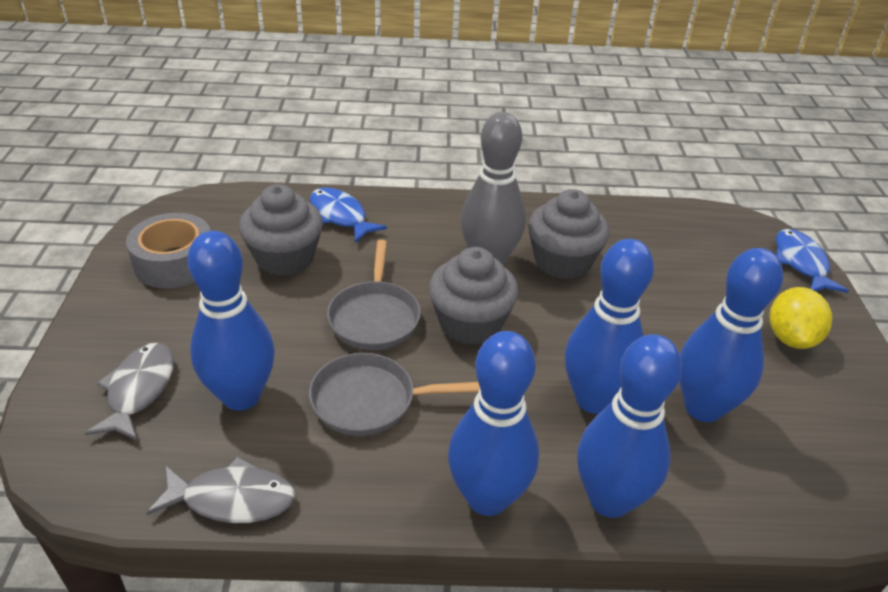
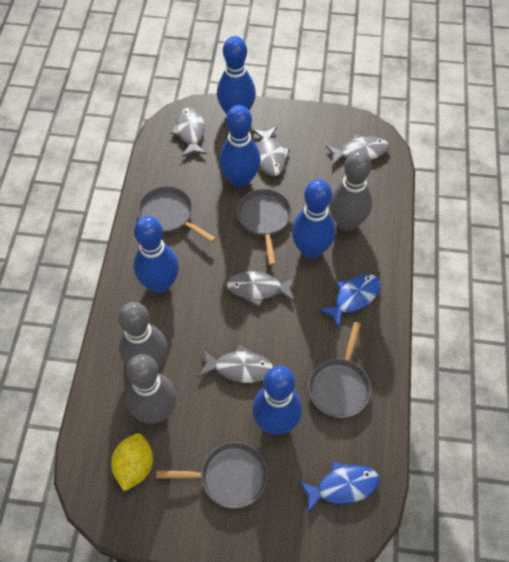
grey bowling pin: [461,112,526,265] = 1 -> [118,302,167,368] [126,354,176,424] [329,151,372,232] = 3
grey cupcake: [239,184,323,276] [429,247,519,345] [528,189,609,279] = 3 -> none = 0
grey fish: [85,343,174,440] [146,456,295,523] = 2 -> [171,107,207,157] [199,345,273,383] [226,272,296,307] [252,127,290,176] [326,134,389,166] = 5
grey pan: [309,353,480,436] [327,240,421,350] = 2 -> [138,186,216,243] [156,442,268,509] [237,189,292,265] [308,322,371,418] = 4
grey tape: [126,213,210,288] = 1 -> none = 0

